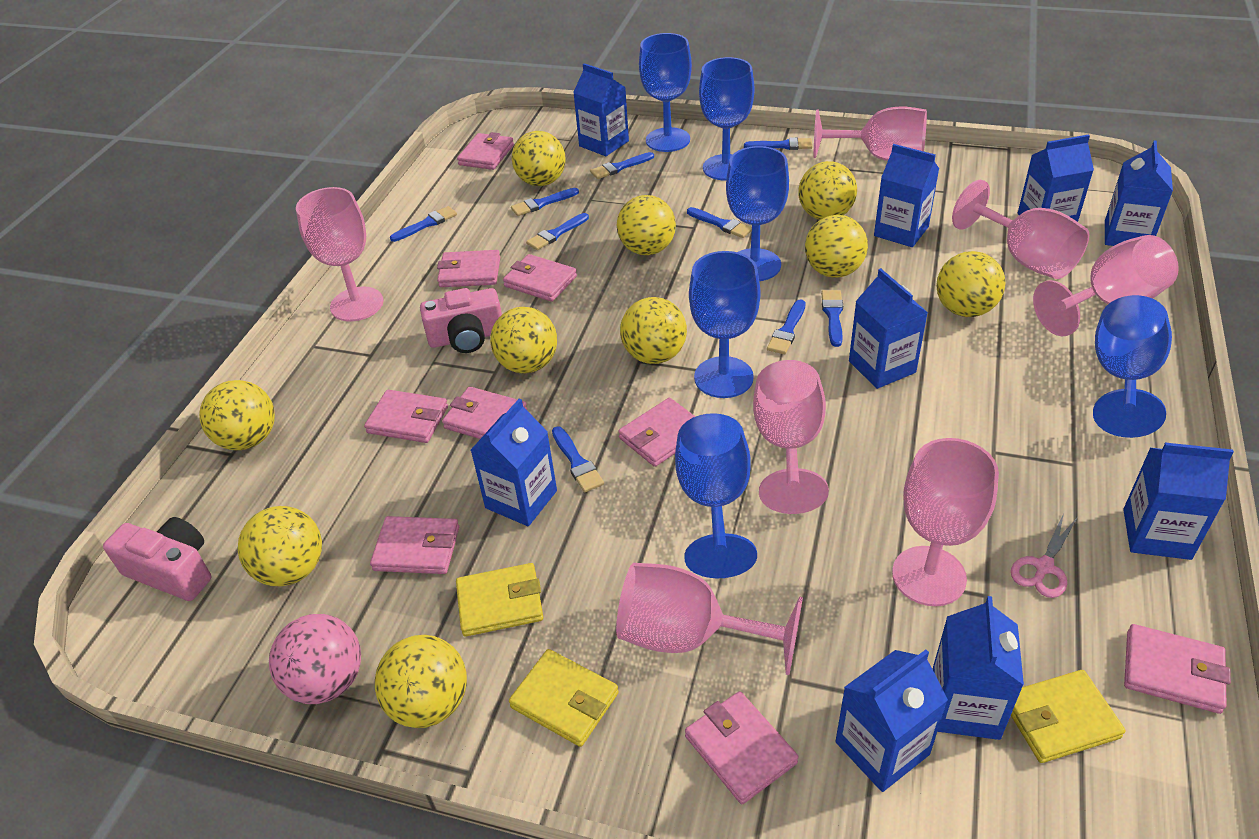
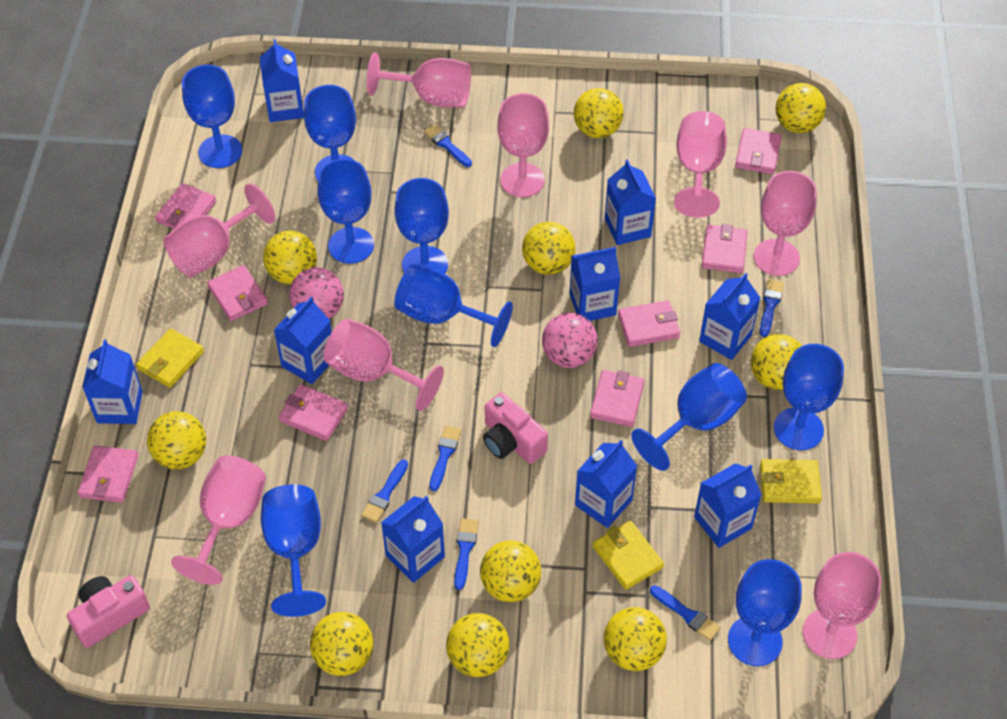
blue brush: [390,206,457,242] [511,188,579,216] [526,213,589,250] [552,426,604,492] [590,152,654,179] [687,207,752,238] [744,137,813,150] [767,299,806,354] [821,290,843,347] = 9 -> [361,459,408,523] [424,124,472,167] [430,425,462,491] [454,518,479,590] [650,585,721,641] [760,279,784,337] = 6
blue goblet: [639,33,692,152] [675,413,757,578] [689,251,760,398] [699,57,754,181] [726,146,789,281] [1093,295,1172,438] = 6 -> [182,65,242,168] [261,484,326,617] [304,85,356,181] [317,159,374,264] [394,264,513,347] [395,178,449,274] [631,363,747,471] [728,559,802,666] [774,344,844,450] = 9
pink ball: [269,614,361,704] = 1 -> [289,267,344,319] [542,313,598,368] = 2
pink goblet: [296,187,383,322] [616,563,803,675] [753,360,829,514] [814,107,927,161] [892,438,999,606] [952,180,1089,279] [1033,235,1179,336] = 7 -> [164,183,276,277] [171,455,266,585] [323,319,444,411] [367,52,471,108] [498,93,549,197] [674,111,727,218] [754,171,817,276] [803,552,882,659] = 8
pink scissors: [1011,513,1078,598] = 1 -> none = 0
pink wallet: [364,390,448,443] [370,516,459,574] [437,250,500,287] [442,386,527,439] [457,132,514,170] [503,254,577,302] [618,398,695,467] [685,691,799,804] [1124,624,1231,714] = 9 -> [78,445,138,503] [155,183,217,229] [207,265,268,321] [279,384,348,441] [590,370,644,427] [618,300,680,347] [702,224,748,273] [735,128,782,174] = 8

